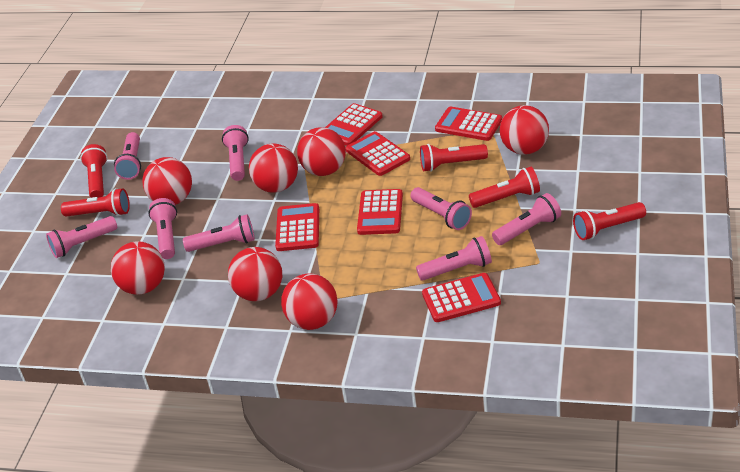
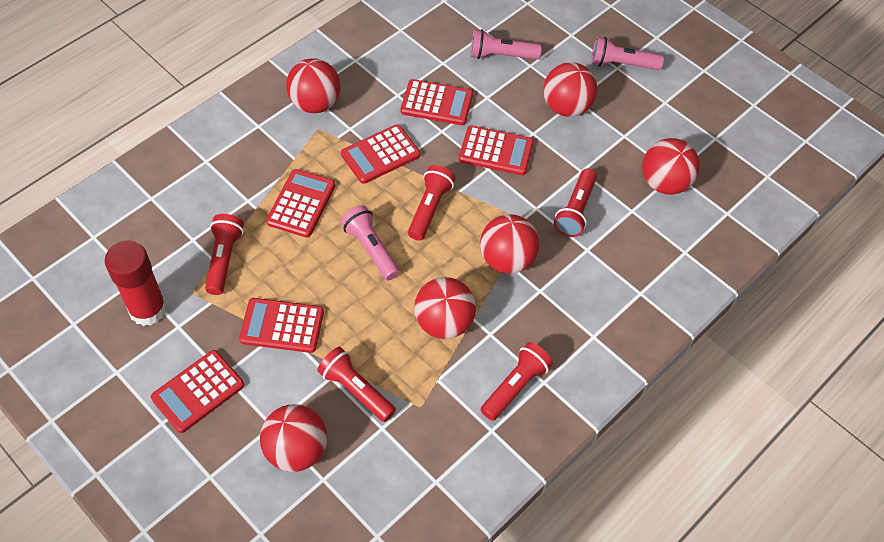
pink flashlight: [46,216,117,258] [114,132,141,180] [148,198,177,259] [183,214,255,252] [222,125,249,181] [410,187,472,230] [416,236,492,281] [492,193,561,245] = 8 -> [341,205,400,280] [470,29,542,59] [591,37,664,70] = 3
red ball: [111,241,165,295] [142,157,192,205] [228,247,282,301] [249,144,298,193] [281,273,338,330] [297,127,346,176] [500,105,549,155] = 7 -> [260,404,327,472] [286,58,341,113] [414,277,476,339] [480,214,539,274] [543,62,597,117] [642,138,700,195] = 6
red glue stick: none = 0 -> [105,241,167,326] = 1

